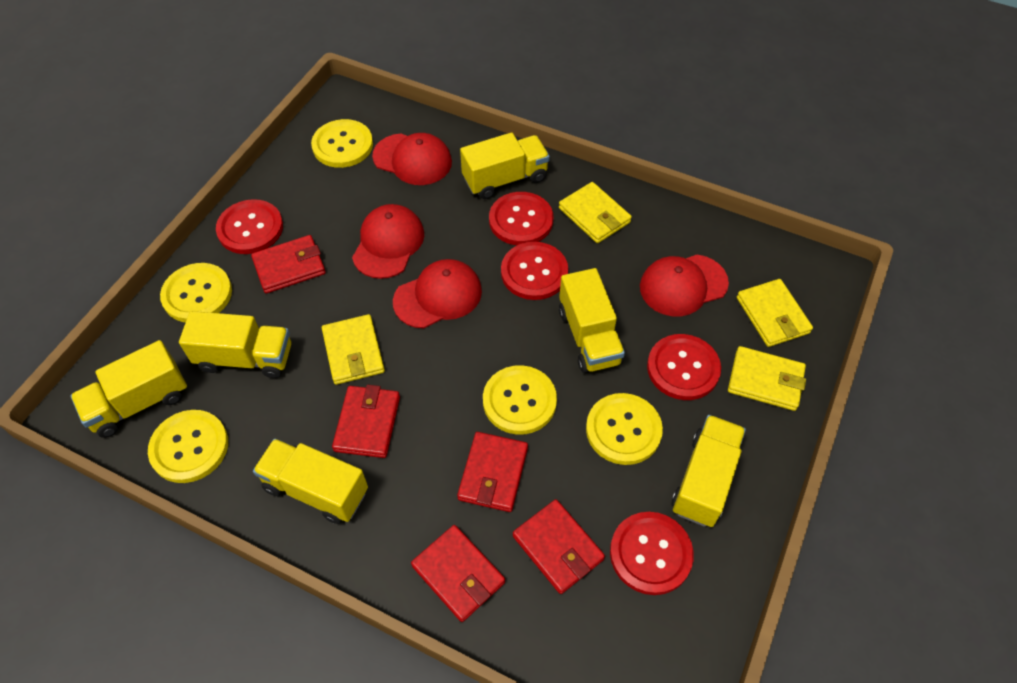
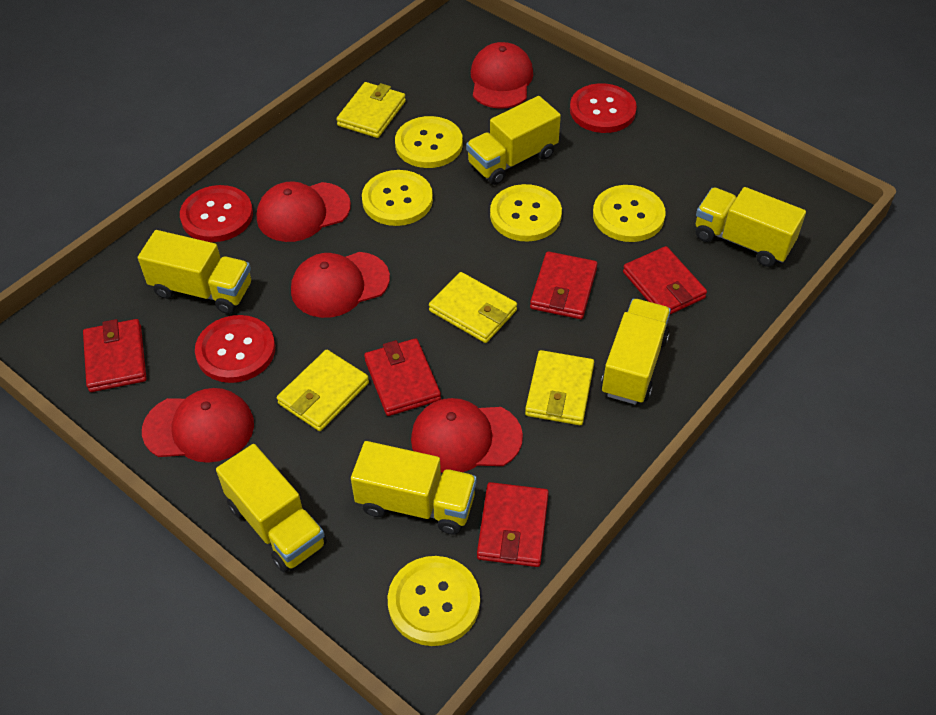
red button: [216,199,283,254] [489,192,553,245] [501,242,568,300] [610,512,694,595] [647,334,721,400] = 5 -> [180,185,253,242] [195,315,275,383] [570,83,637,133] = 3
red cap: [352,204,424,279] [372,133,452,185] [393,259,482,329] [640,255,729,317] = 4 -> [142,388,254,463] [257,182,351,242] [291,252,390,318] [411,398,523,473] [471,42,533,109] = 5

